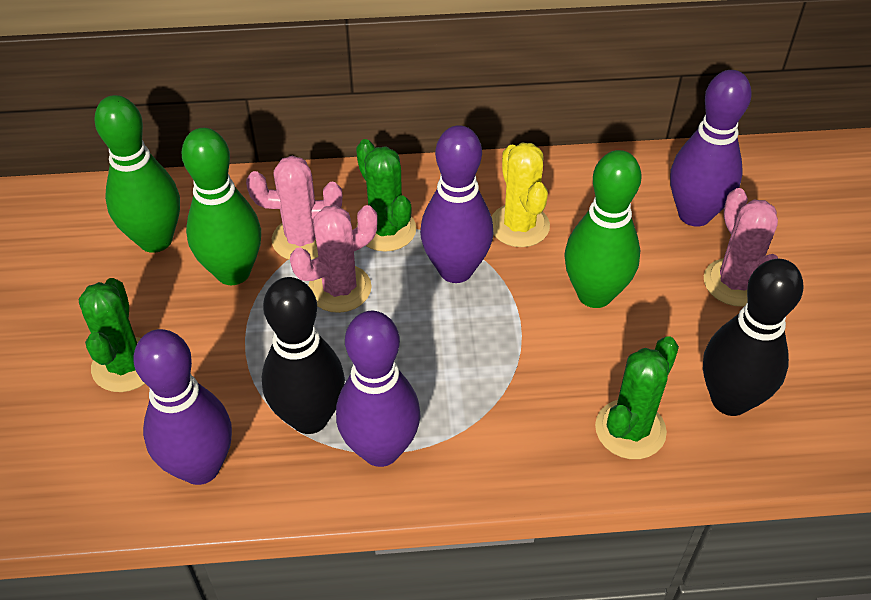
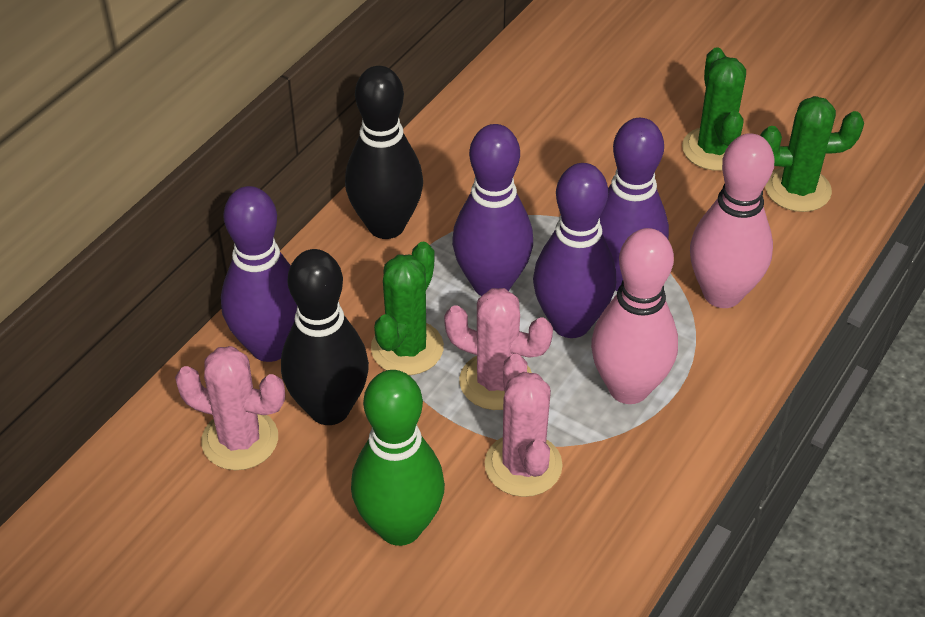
green bowling pin: [94,95,180,253] [182,128,261,285] [564,150,641,308] = 3 -> [351,370,445,546] = 1
pink bowling pin: none = 0 -> [591,228,678,404] [690,133,774,308] = 2
yellow cactus: [491,143,550,247] = 1 -> none = 0

